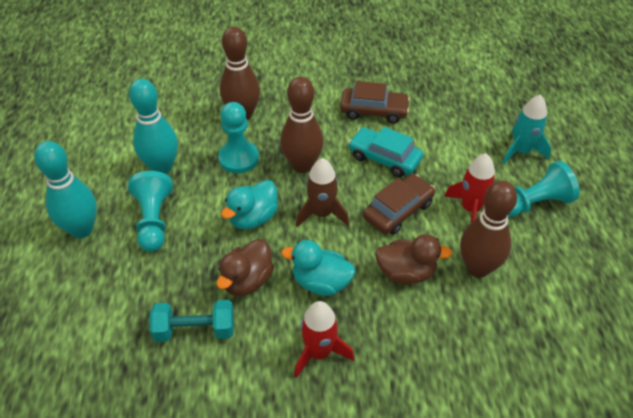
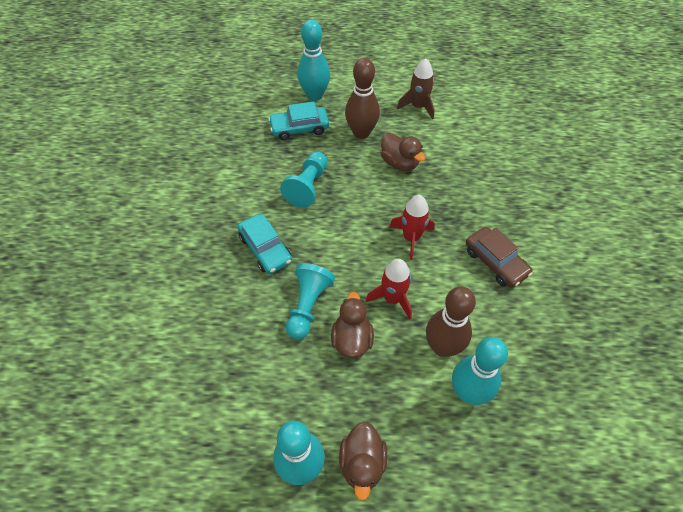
brown bowling pin: [220,27,260,120] [280,77,324,173] [460,181,517,278] = 3 -> [345,58,380,139] [426,287,476,357] = 2
brown car: [340,81,410,123] [363,174,435,235] = 2 -> [466,227,533,288] = 1
brown duck: [216,239,274,296] [375,234,452,284] = 2 -> [331,292,374,358] [339,422,387,501] [381,133,426,171] = 3
turquoise bowling pin: [34,141,97,238] [129,79,178,174] = 2 -> [273,421,325,485] [297,20,330,101] [452,337,508,405] = 3
turquoise car: [348,127,423,177] = 1 -> [237,214,292,274] [268,101,329,140] = 2
turquoise duck: [221,180,278,229] [281,240,356,296] = 2 -> none = 0
turquoise dumbbell: [150,300,234,342] = 1 -> none = 0
turquoise pawn: [128,171,173,252] [218,102,259,173] [508,161,580,217] = 3 -> [280,152,327,208] [286,263,335,340] = 2
turquoise rocket: [502,94,551,164] = 1 -> none = 0

